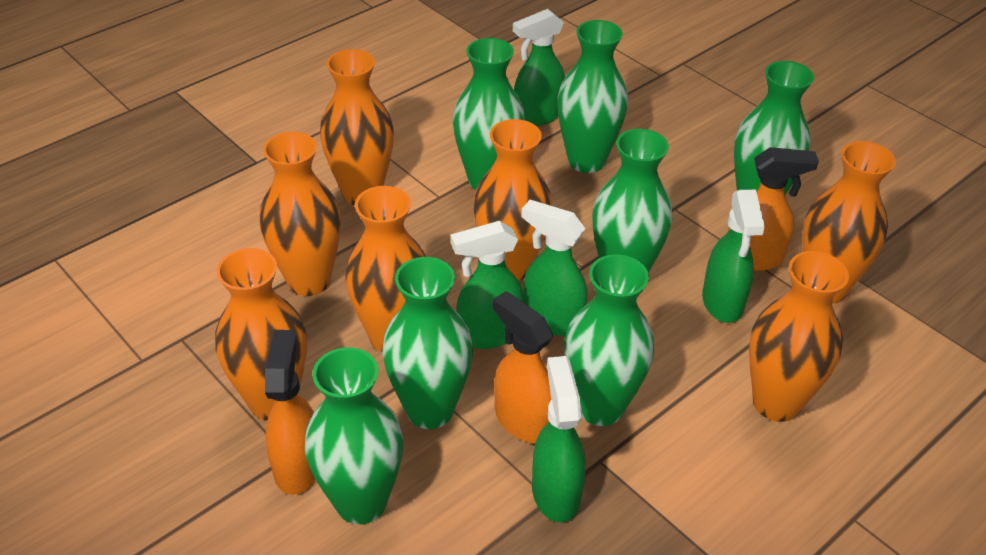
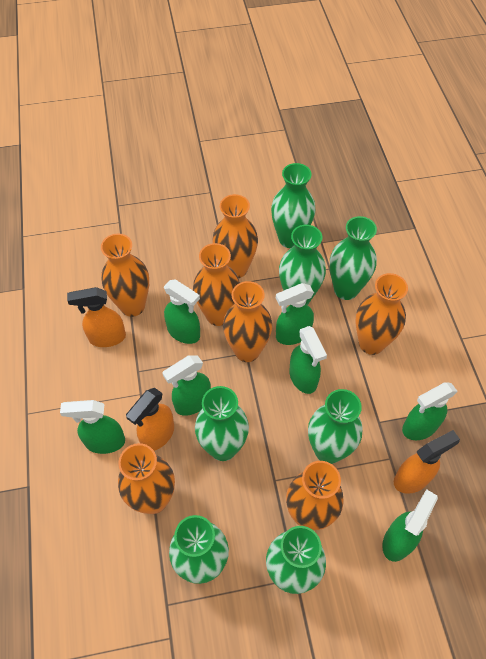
green spray bottle: [451,221,524,349] [513,9,565,126] [521,200,588,336] [532,356,586,522] [702,190,765,323] = 5 -> [60,400,125,454] [162,355,211,416] [164,279,200,344] [276,283,314,345] [289,326,327,394] [382,490,438,562] [402,382,458,440] = 7

